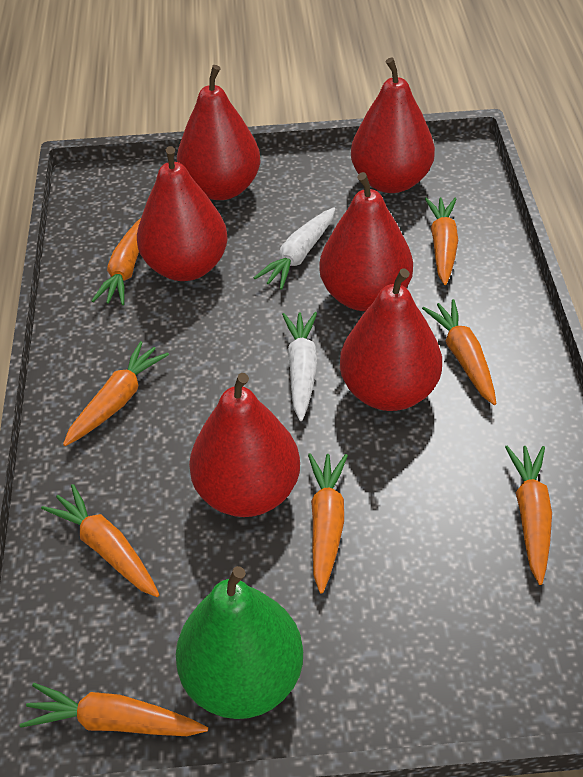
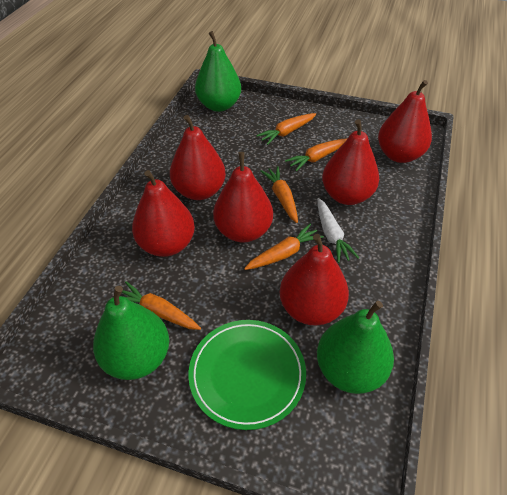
green pear: [176,566,303,719] = 1 -> [93,286,169,380] [195,31,241,112] [317,301,394,394] = 3
green plate: none = 0 -> [188,320,306,430] = 1
orange carrot: [20,683,208,736] [41,484,159,597] [63,341,169,446] [91,218,141,305] [308,454,348,594] [422,299,496,405] [425,197,458,285] [505,446,552,585] = 8 -> [112,281,201,330] [244,224,324,270] [256,113,316,145] [260,166,298,223] [285,139,347,171] = 5
white carrot: [254,207,335,290] [282,312,318,421] = 2 -> [317,198,359,263] = 1

